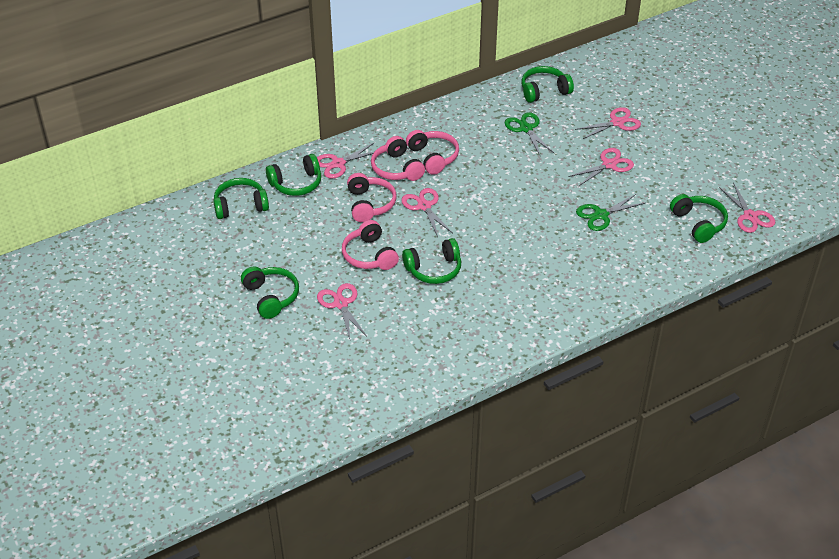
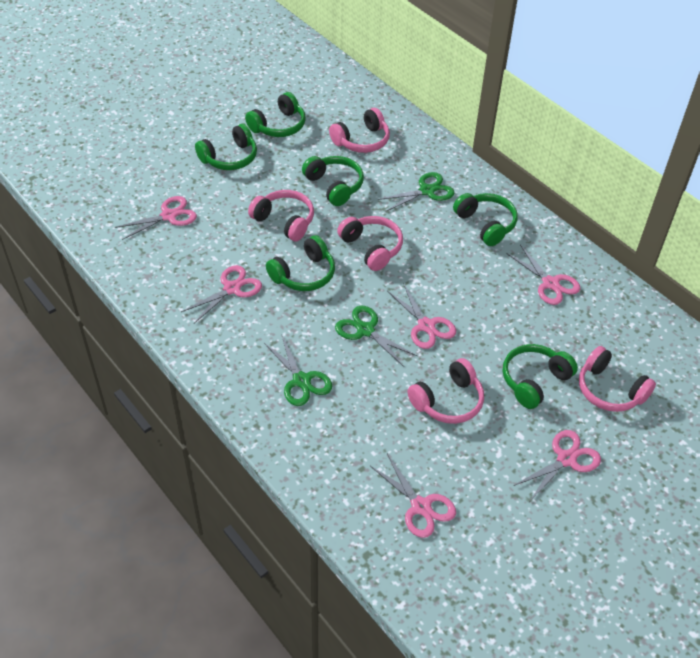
green scissors: [504,112,554,155] [576,194,645,231] = 2 -> [264,336,332,406] [335,306,417,367] [377,172,454,211] = 3
pink headphones: [342,220,399,270] [347,173,397,222] [371,136,425,181] [406,130,459,175] = 4 -> [248,190,314,241] [329,108,390,153] [337,216,403,271] [407,358,484,424] [579,346,656,412] = 5

